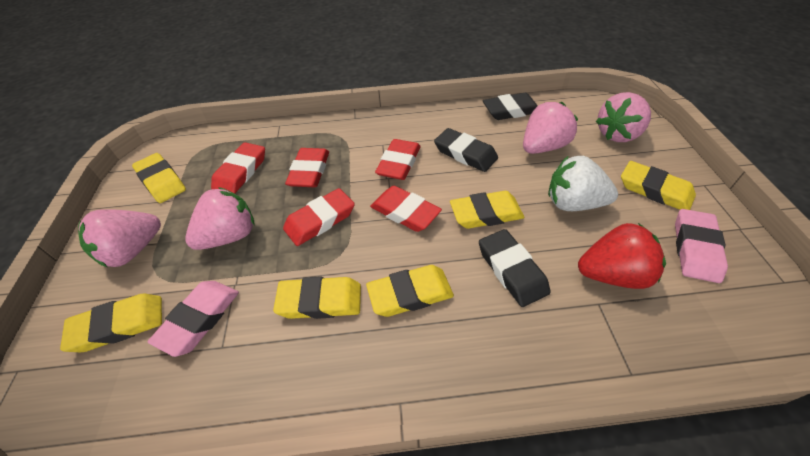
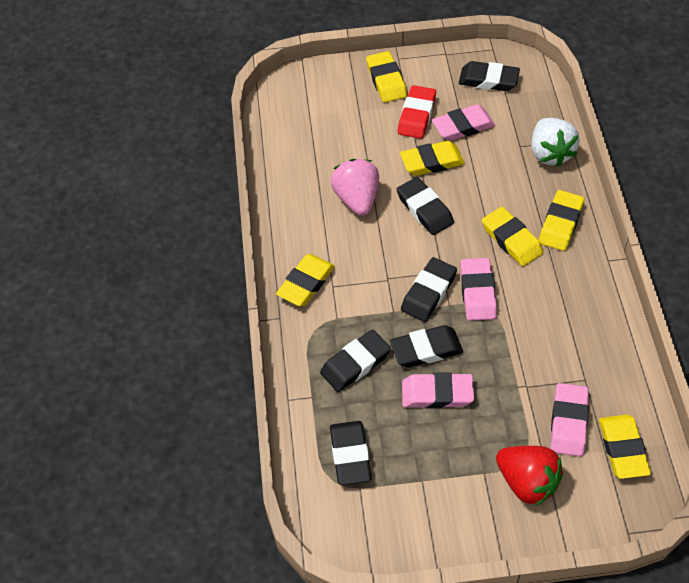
black eraser: [434,128,498,172] [479,229,550,307] [483,93,538,120] = 3 -> [320,329,391,392] [330,421,372,485] [390,325,463,368] [396,177,454,235] [401,257,457,322] [459,61,520,91] = 6
pink eraser: [148,281,239,357] [675,209,728,283] = 2 -> [402,372,474,409] [432,104,495,141] [460,258,497,321] [551,383,589,456] = 4
pink strawberry: [78,209,161,268] [185,187,255,250] [523,102,578,154] [596,92,651,142] = 4 -> [330,159,379,216] = 1
red eraser: [211,142,265,194] [283,188,355,246] [285,148,329,187] [370,186,442,232] [375,139,420,180] = 5 -> [398,85,436,139] = 1

